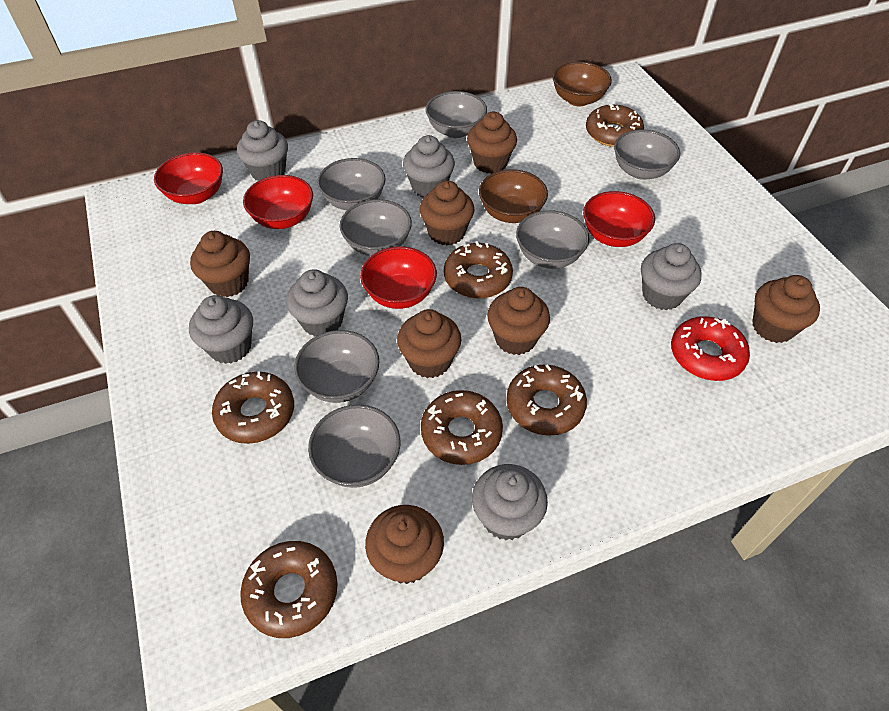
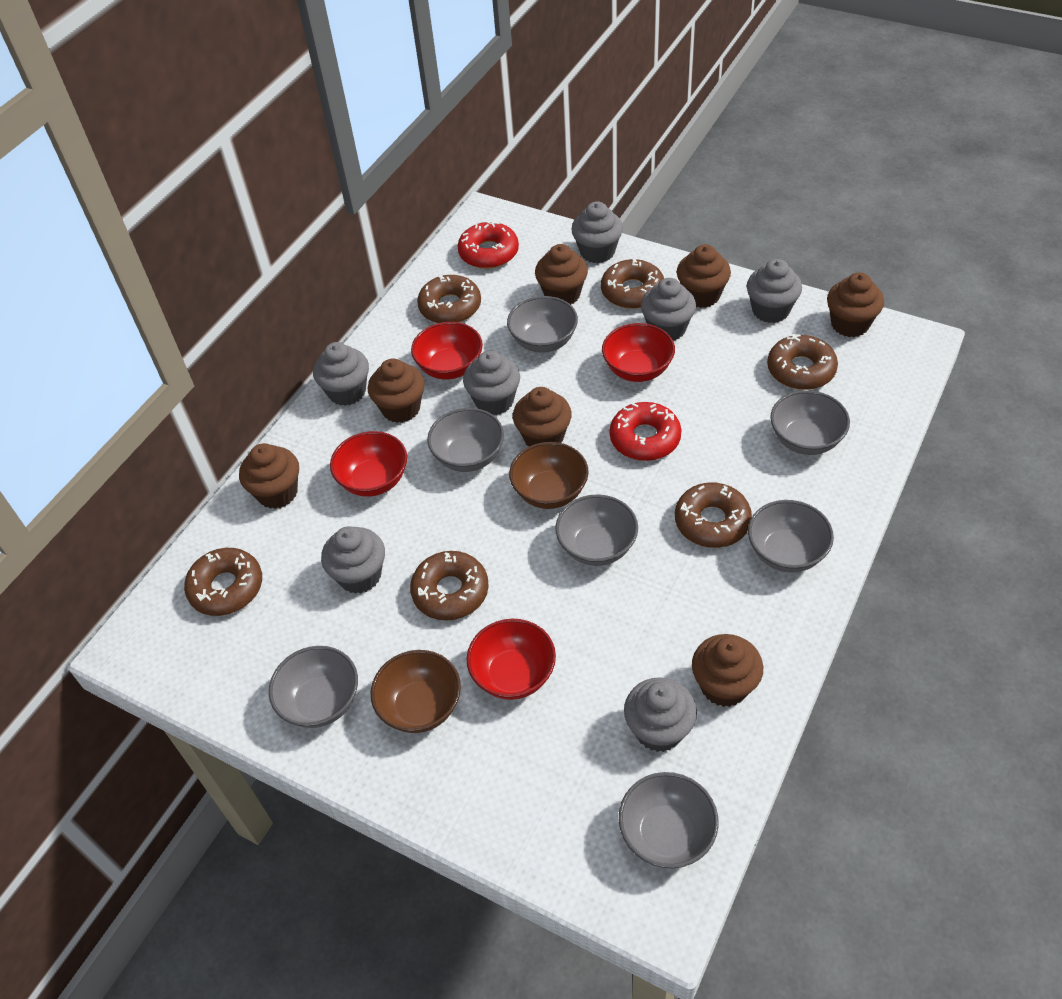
grey cupcake: [189,295,253,364] [237,120,288,181] [286,269,348,337] [403,135,455,197] [472,464,548,540] [641,243,702,310] = 6 -> [313,342,369,406] [321,526,385,594] [463,351,520,415] [571,201,623,263] [624,677,697,752] [641,278,696,341] [747,259,802,323] = 7
red donut: [671,316,750,381] = 1 -> [458,220,519,269] [610,402,682,461] = 2

